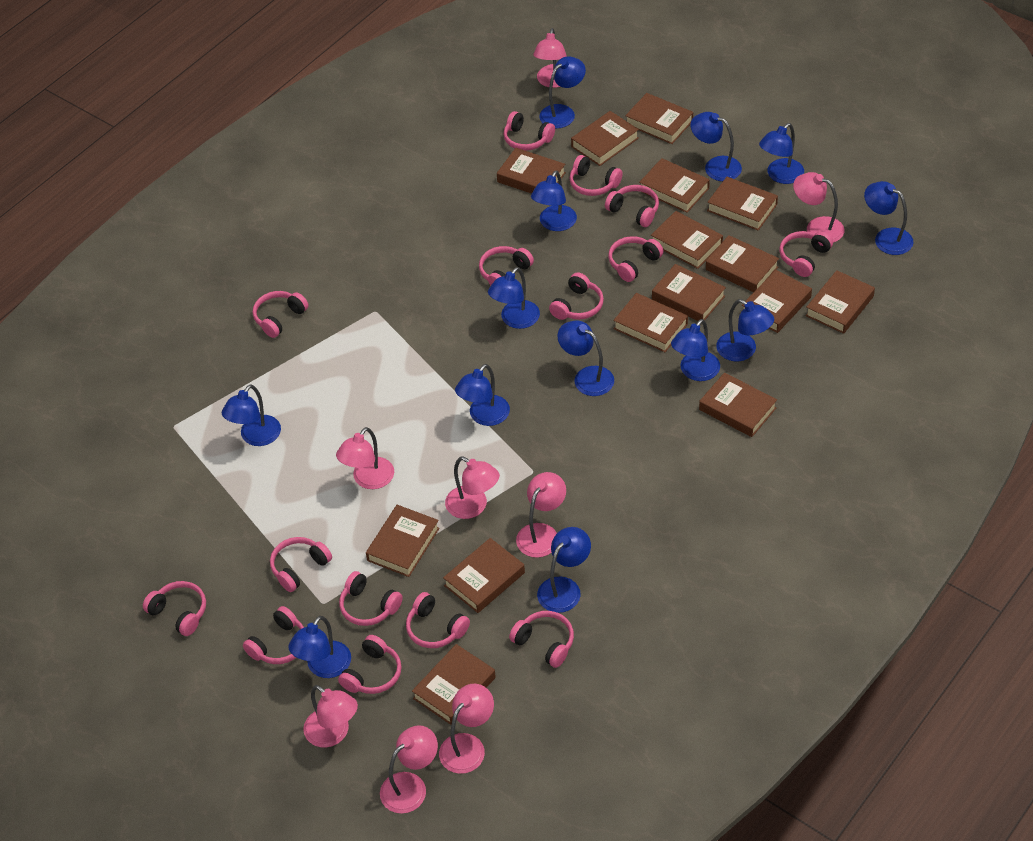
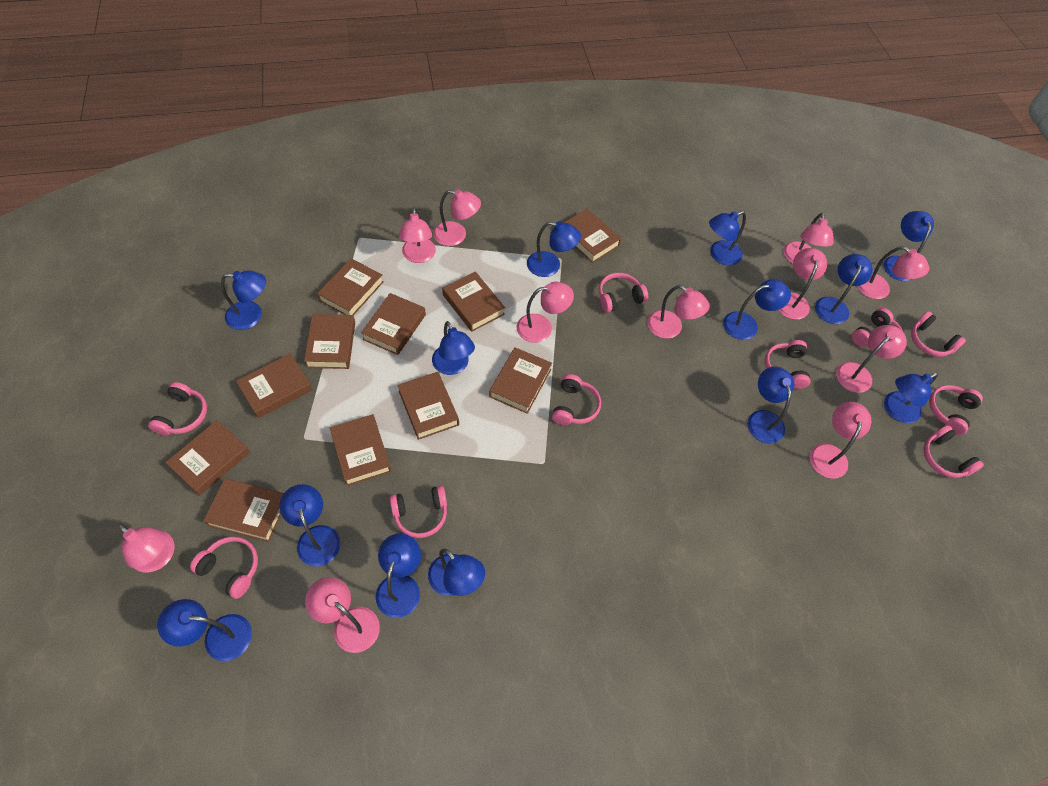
brown book: [366,505,440,577] [412,644,496,725] [443,538,525,613] [497,148,566,194] [571,111,639,166] [613,293,688,352] [625,93,693,144] [639,158,710,213] [651,211,723,269] [652,264,726,321] [699,373,777,437] [706,235,779,292] [707,177,778,231] [742,270,812,333] [806,270,875,334] = 15 -> [165,420,250,496] [203,478,284,542] [236,353,313,418] [304,314,355,369] [317,258,383,316] [330,414,391,486] [361,293,426,355] [398,372,459,440] [442,271,505,332] [489,347,552,414] [564,209,621,263] = 11
pink headphones: [143,581,206,636] [243,606,304,664] [253,291,309,338] [270,537,332,592] [338,635,402,694] [339,571,403,626] [406,592,470,648] [479,246,534,286] [504,111,555,151] [509,611,574,668] [549,272,604,320] [569,155,623,196] [605,185,659,227] [608,236,664,282] [779,231,833,277] = 15 -> [148,382,207,435] [190,536,258,599] [390,486,447,538] [552,374,601,425] [599,273,648,313] [765,340,810,389] [852,308,903,347] [911,311,966,357] [923,425,984,478] [929,385,983,435] = 10
pink lamp: [303,685,358,747] [336,427,394,489] [380,725,438,814] [439,684,494,774] [445,456,500,519] [516,472,566,558] [533,28,566,88] [793,172,845,243] = 8 -> [118,524,175,572] [305,577,380,653] [399,207,436,263] [433,189,481,246] [516,282,574,343] [647,285,710,339] [778,248,827,320] [783,213,834,264] [810,402,871,479] [836,325,907,393] [857,246,930,299] = 11

